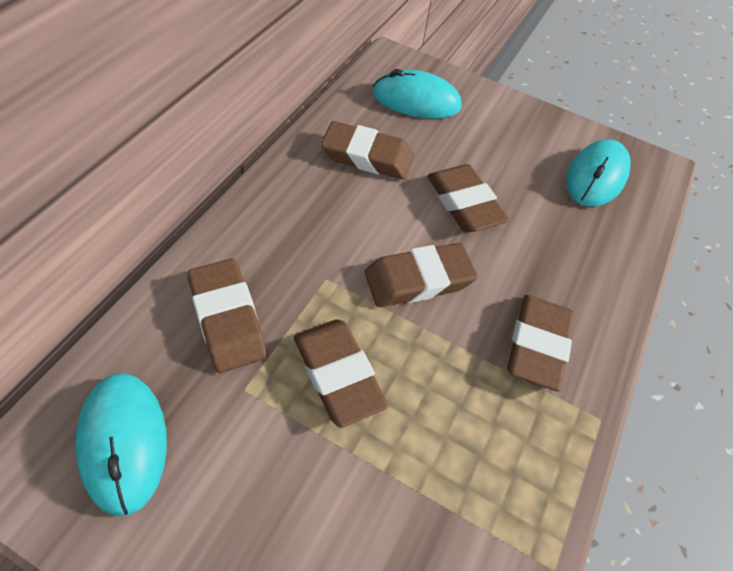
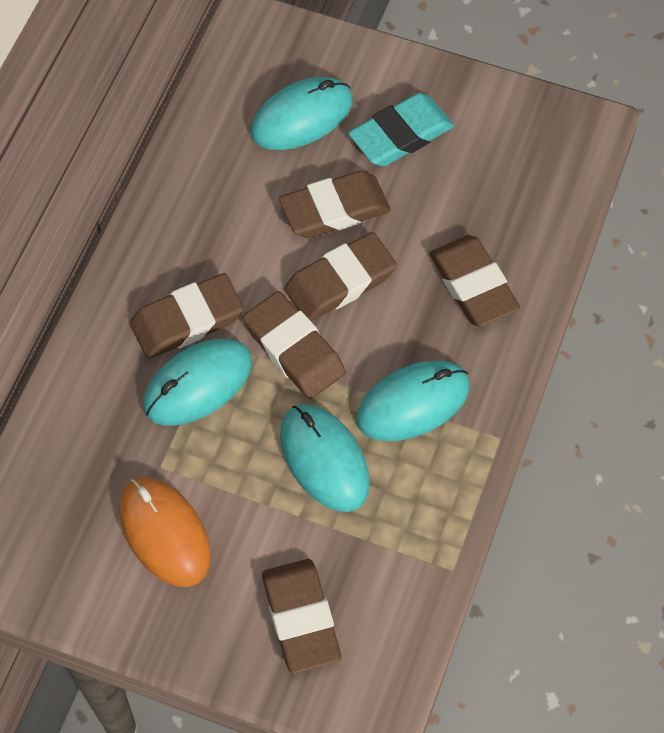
orange mouse: none = 0 -> [119,477,211,587] = 1
turquoise eraser: none = 0 -> [348,93,454,166] = 1
turquoise mouse: [75,373,167,516] [373,69,462,119] [566,139,631,207] = 3 -> [144,339,252,426] [251,77,353,150] [280,404,370,512] [356,361,470,441] = 4

